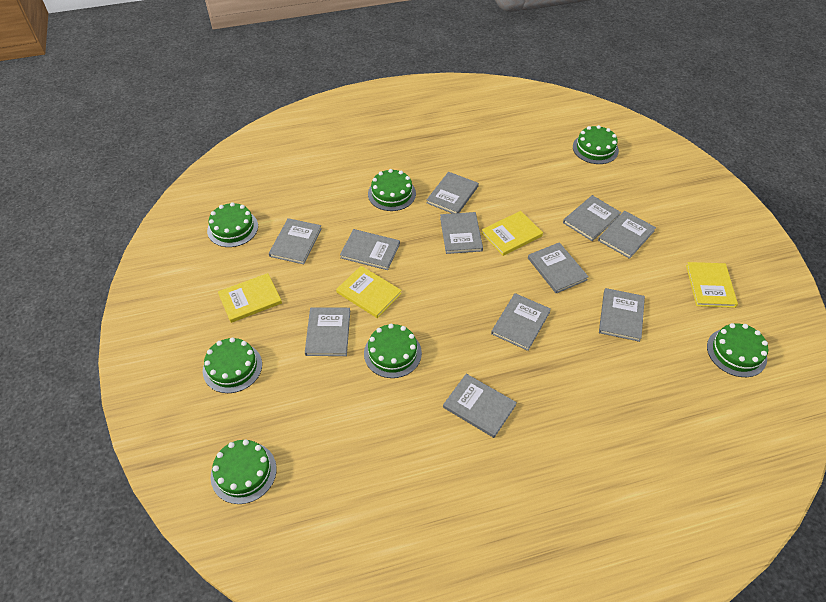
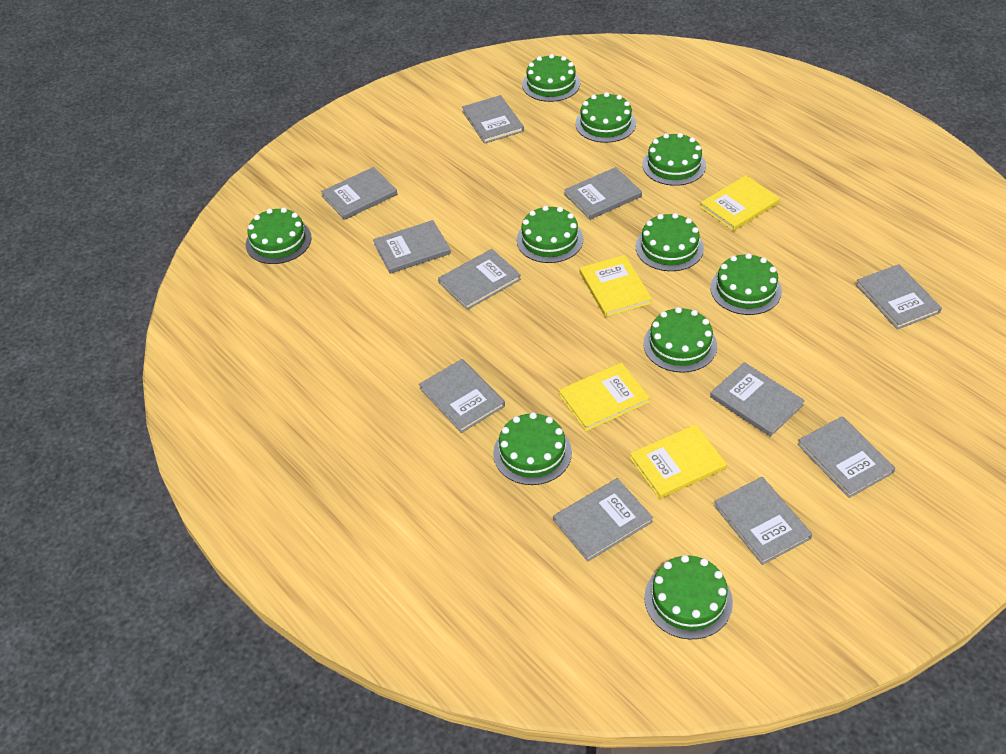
green cake: [203,337,262,393] [207,202,258,247] [211,439,277,504] [364,324,422,378] [368,169,416,211] [573,125,619,164] [707,323,768,377] = 7 -> [246,208,312,264] [493,412,572,485] [517,206,583,263] [522,54,580,102] [575,92,636,143] [636,213,704,271] [642,133,706,186] [643,307,717,373] [644,555,733,639] [710,253,782,315] = 10

